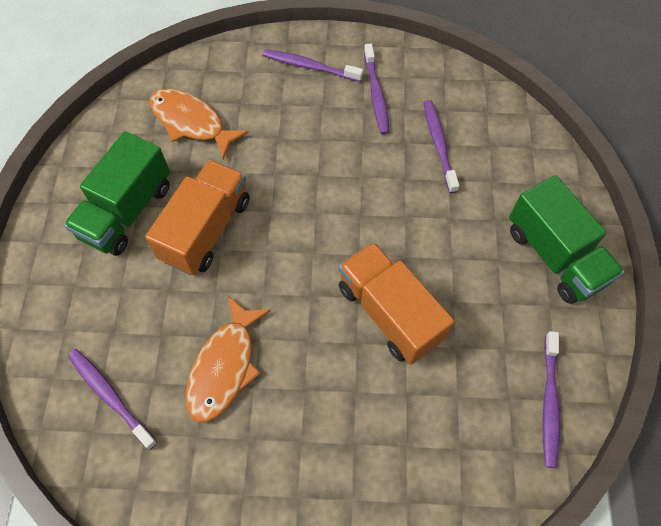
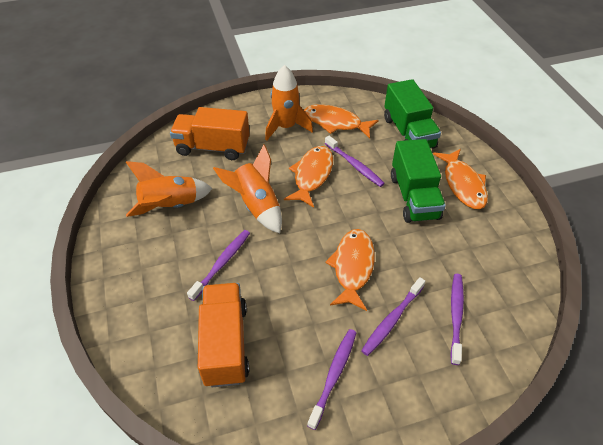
orange fish: [149,89,249,160] [186,296,271,422] = 2 -> [284,146,333,208] [304,104,379,138] [325,229,375,311] [433,149,488,209] = 4
orange rocket: none = 0 -> [126,161,213,217] [213,144,282,233] [265,65,313,141] = 3

